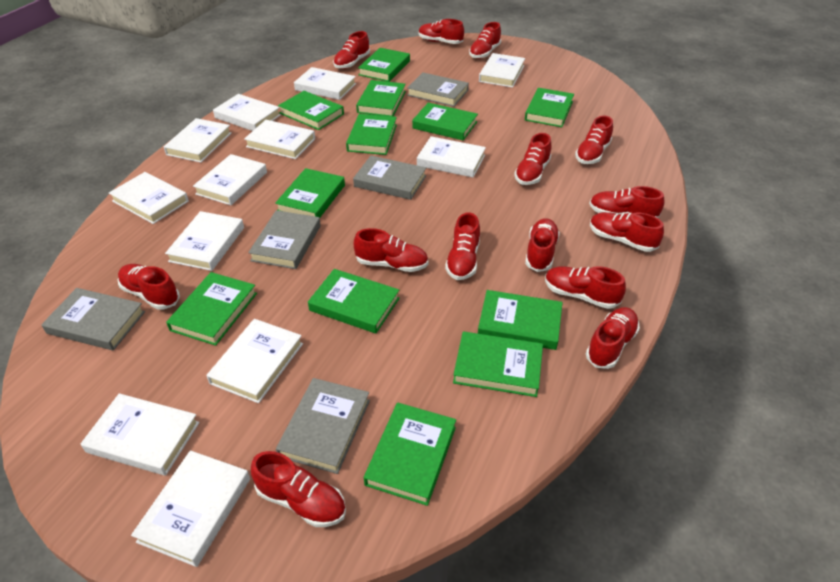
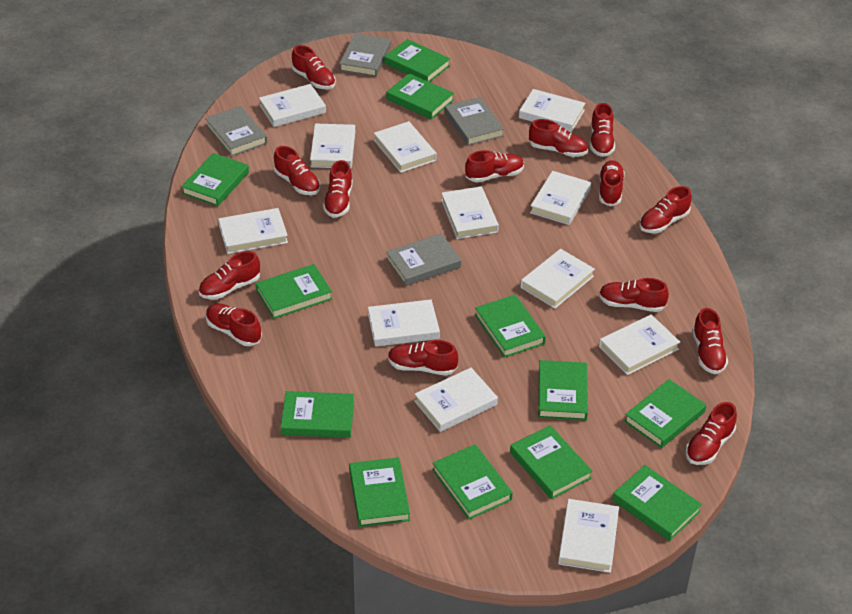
grey book: [41,288,145,351] [248,210,321,269] [276,378,370,474] [353,156,426,200] [407,72,469,107] = 5 -> [205,106,267,157] [339,33,391,77] [386,233,461,286] [444,97,504,146] = 4

